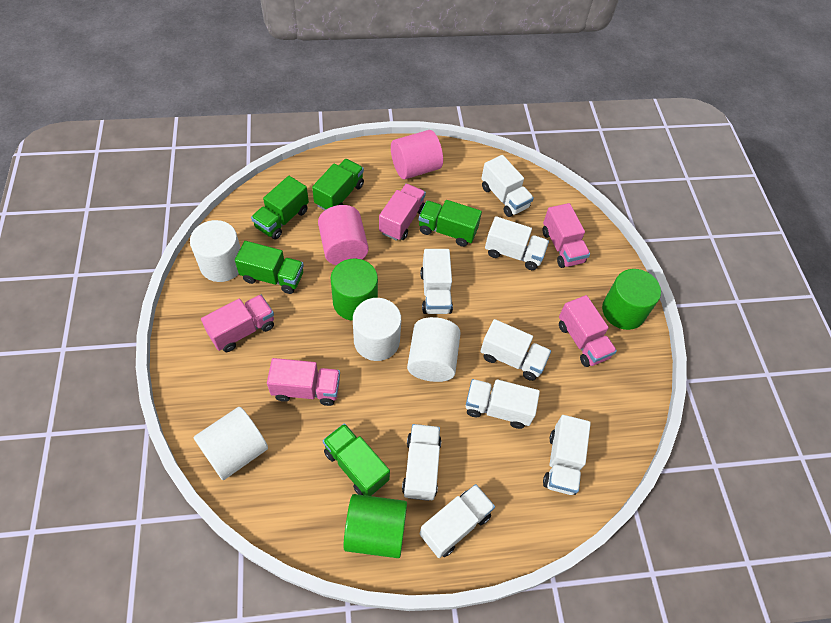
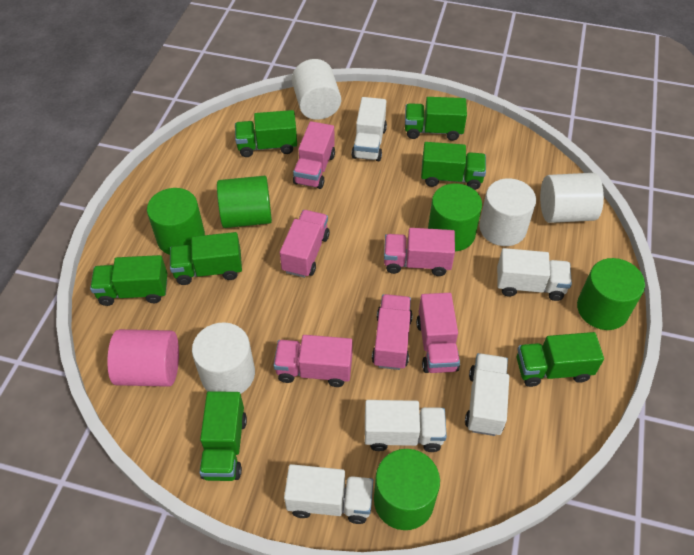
green cylinder: [331,259,378,321] [343,494,407,558] [602,269,661,330] = 3 -> [147,188,205,255] [217,176,272,228] [374,449,440,530] [428,183,482,251] [577,258,645,330] = 5
green truck: [235,241,304,294] [251,176,309,240] [312,159,364,210] [323,423,390,496] [419,200,482,247] = 5 -> [90,255,167,306] [170,232,242,285] [199,391,247,481] [235,110,297,157] [405,97,467,141] [421,142,486,190] [517,332,604,387] = 7
pink cylinder: [318,205,369,265] [391,130,443,180] = 2 -> [107,329,179,387] = 1
pink truck: [201,295,274,352] [267,358,340,406] [379,184,426,241] [542,203,590,268] [559,295,617,367] = 5 -> [274,335,353,387] [280,210,330,278] [293,121,335,189] [372,294,413,370] [384,228,455,276] [416,293,460,373] = 6
white truck: [402,424,441,501] [420,249,453,314] [420,484,495,558] [466,379,540,429] [480,319,551,381] [481,155,534,217] [485,216,549,270] [543,415,591,495] = 8 -> [284,464,373,524] [352,97,387,161] [365,400,447,452] [465,353,509,436] [497,248,572,301] = 5

